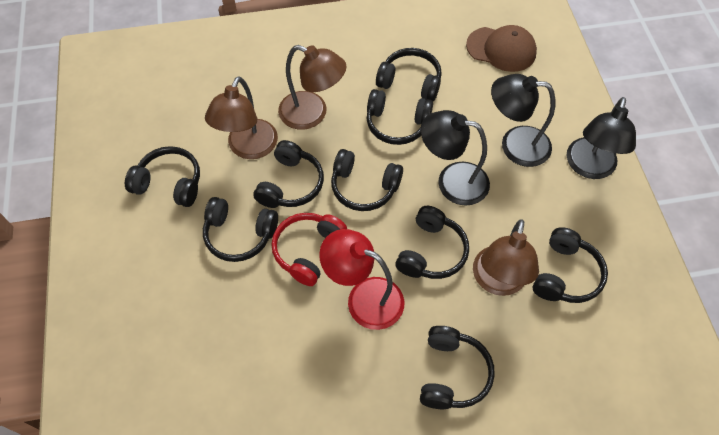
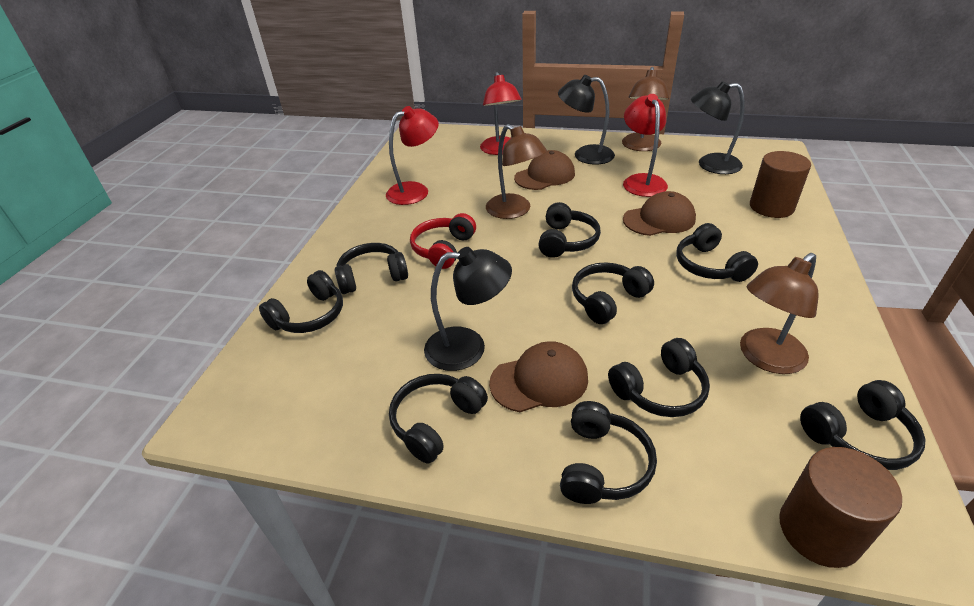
brown cap: [466,25,537,72] = 1 -> [489,341,588,412] [514,150,575,190] [623,191,696,236] = 3
brown cylinder: none = 0 -> [750,151,811,218] [779,447,902,568] = 2
red lamp: [319,229,404,330] = 1 -> [386,106,439,205] [480,72,521,155] [623,94,668,197] = 3

